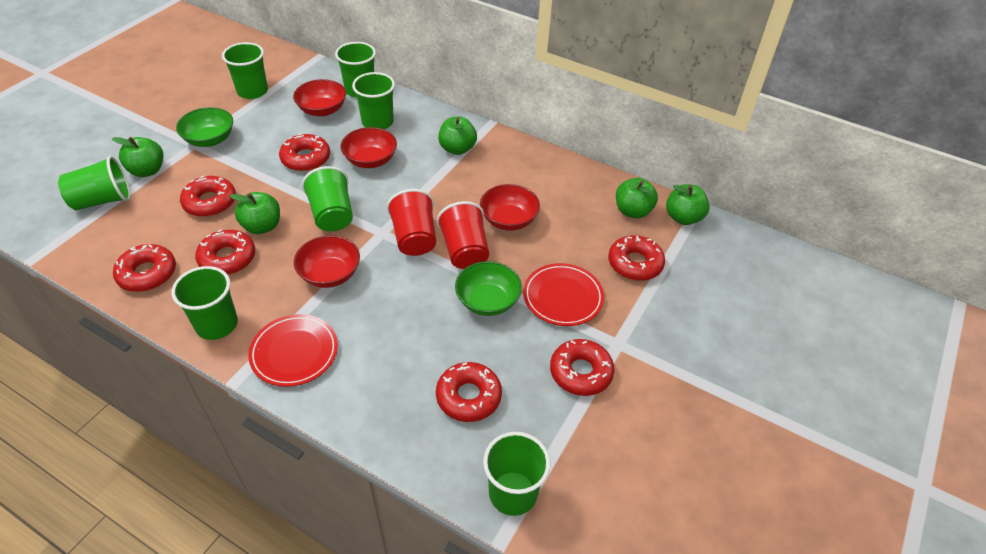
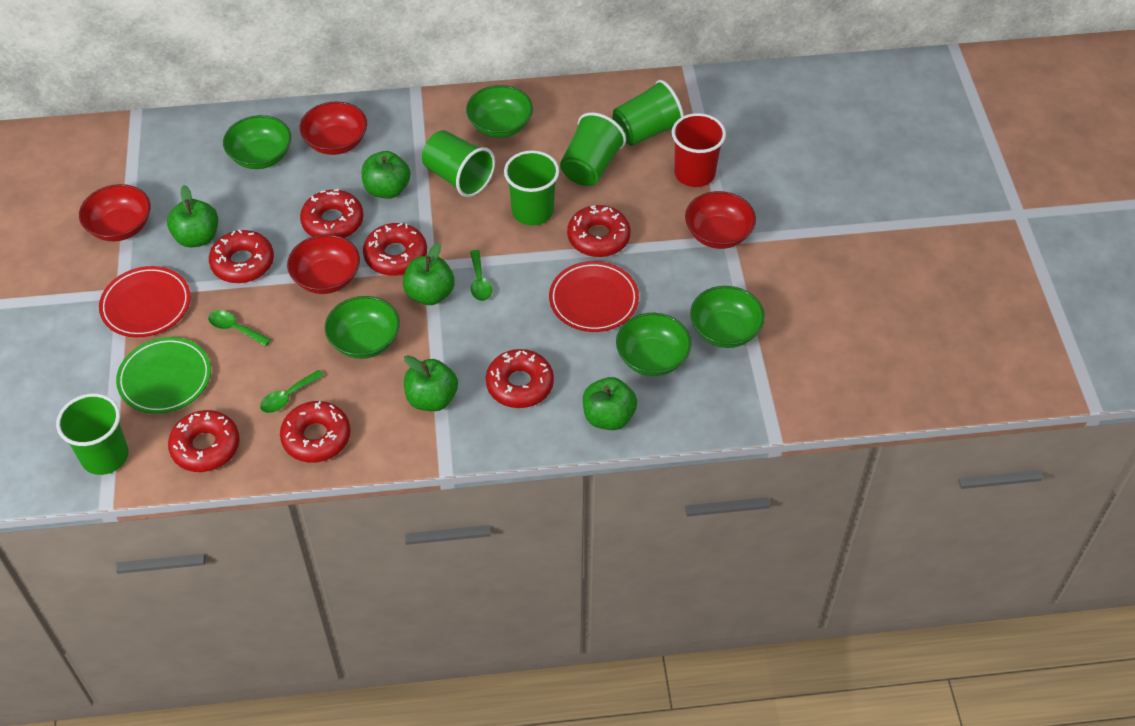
green bowl: [176,107,233,147] [455,261,522,316] = 2 -> [223,115,291,169] [325,296,400,359] [466,85,533,138] [616,313,691,376] [690,286,765,348] = 5
green cup: [58,156,131,210] [171,266,238,340] [222,42,268,99] [302,166,353,231] [335,42,376,98] [352,72,395,129] [483,432,550,516] = 7 -> [56,393,129,475] [422,130,495,197] [504,150,559,225] [560,112,626,186] [612,80,684,146] = 5
green plate: none = 0 -> [116,337,211,414] = 1
green spoon: none = 0 -> [208,310,271,346] [260,370,324,413] [470,250,492,301] = 3
red cup: [387,189,436,256] [437,201,489,269] = 2 -> [672,113,726,187] = 1

